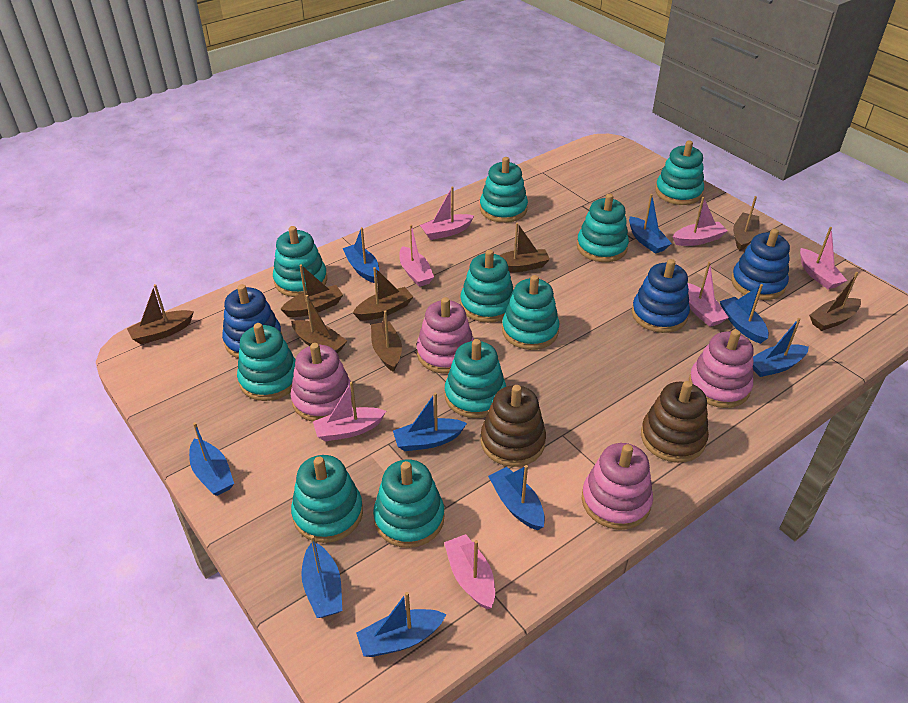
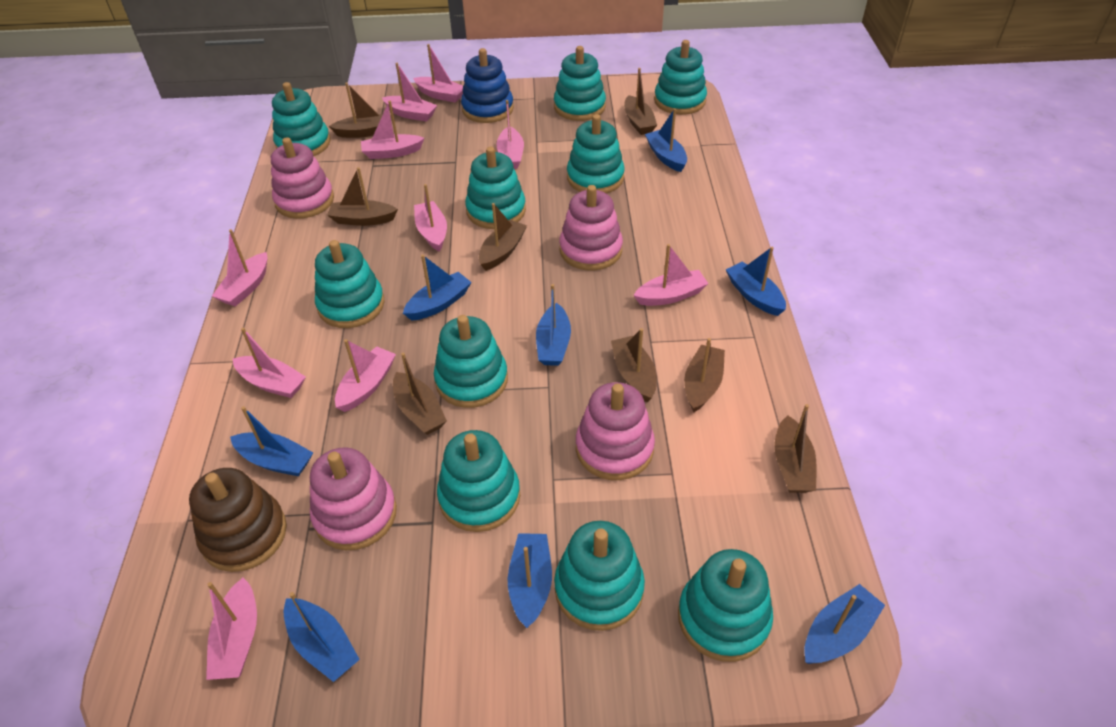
blue boat: [189,422,234,496] [301,535,342,618] [343,227,379,283] [356,592,446,657] [393,393,467,451] [488,465,545,530] [629,194,672,254] [720,284,769,344] [753,318,809,377] = 9 -> [230,406,313,476] [283,592,360,682] [403,254,472,321] [507,533,552,628] [536,284,571,366] [645,108,687,172] [726,247,786,316] [804,584,885,664] = 8
blue stacking toy: [222,284,282,358] [632,259,690,333] [731,229,790,300] = 3 -> [461,48,514,123] = 1
brown stacking toy: [481,385,546,467] [641,381,709,463] = 2 -> [189,468,287,572] = 1
pink boat: [313,382,386,441] [399,225,434,287] [420,186,474,240] [444,534,495,609] [673,197,728,246] [687,262,729,327] [800,227,847,289] = 7 -> [206,578,257,680] [212,229,267,307] [233,328,306,398] [335,339,396,412] [361,101,424,159] [382,63,437,122] [413,44,463,103] [414,184,447,252] [496,100,524,169] [633,244,709,306] = 10

